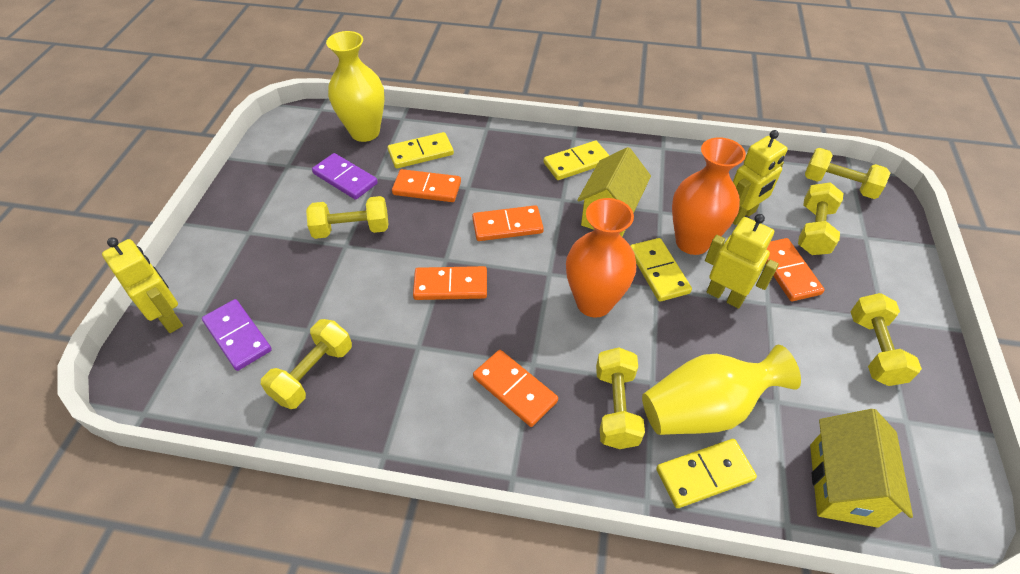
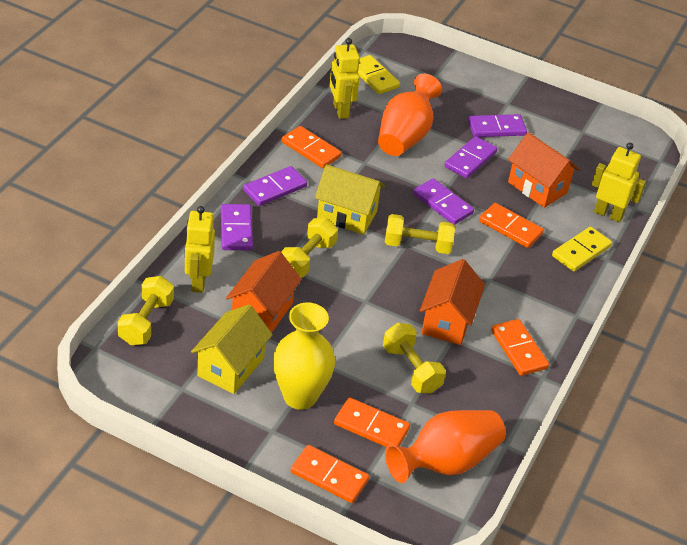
orange house: none = 0 -> [226,251,302,333] [420,259,485,345] [508,132,579,208] = 3
purple domino: [202,299,272,371] [312,153,378,200] = 2 -> [221,204,253,250] [243,166,307,206] [413,178,474,225] [444,136,497,179] [468,114,527,137] = 5
yellow domino: [388,132,454,169] [543,141,610,180] [630,238,692,302] [656,439,757,508] = 4 -> [358,55,400,94] [552,227,612,271] = 2
yellow dumbbell: [261,319,352,409] [306,196,388,239] [596,347,645,449] [798,182,843,255] [805,148,890,199] [851,293,922,386] = 6 -> [118,276,174,345] [281,218,338,277] [383,323,446,394] [385,214,455,254] = 4
yellow vase: [326,31,384,142] [642,345,801,435] = 2 -> [273,302,335,410] = 1

